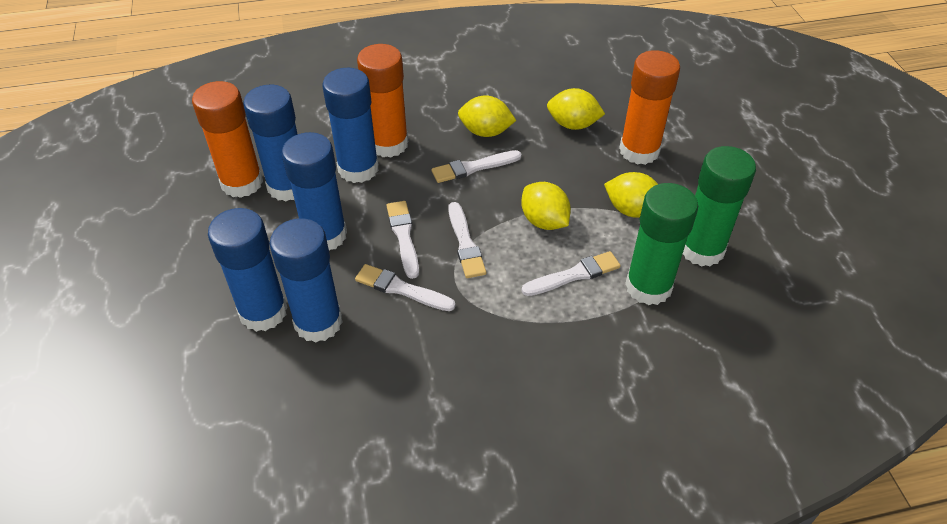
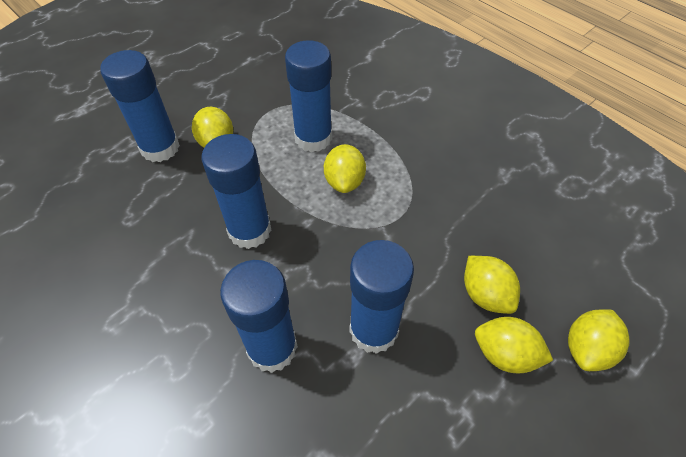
green glue stick: [625,183,698,305] [683,146,756,267] = 2 -> none = 0
orange glue stick: [192,81,263,198] [357,44,408,157] [619,50,680,165] = 3 -> none = 0
white brush: [355,264,456,311] [386,201,419,279] [432,150,522,183] [448,202,486,278] [522,251,621,296] = 5 -> none = 0
yellow lemon: [458,95,516,137] [521,182,571,230] [547,88,605,130] [604,172,658,218] = 4 -> [192,107,233,147] [324,144,366,193] [464,256,520,314] [475,317,553,373] [568,309,630,371] = 5

